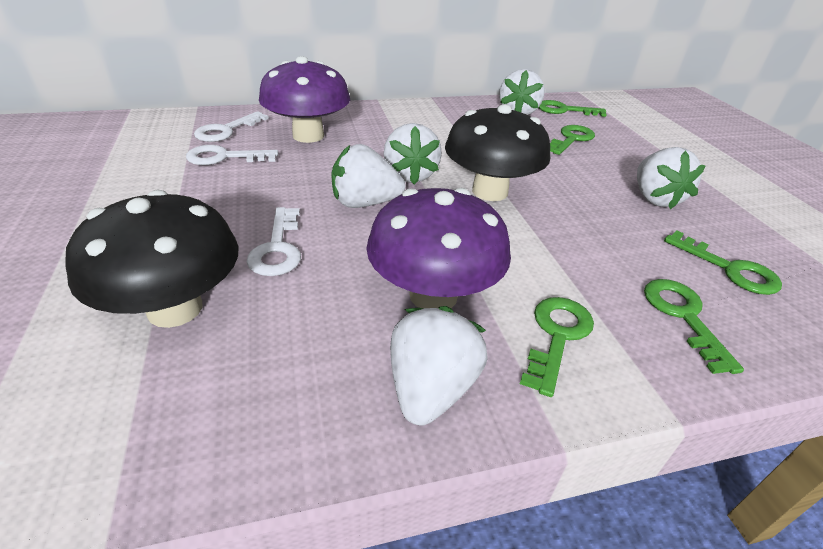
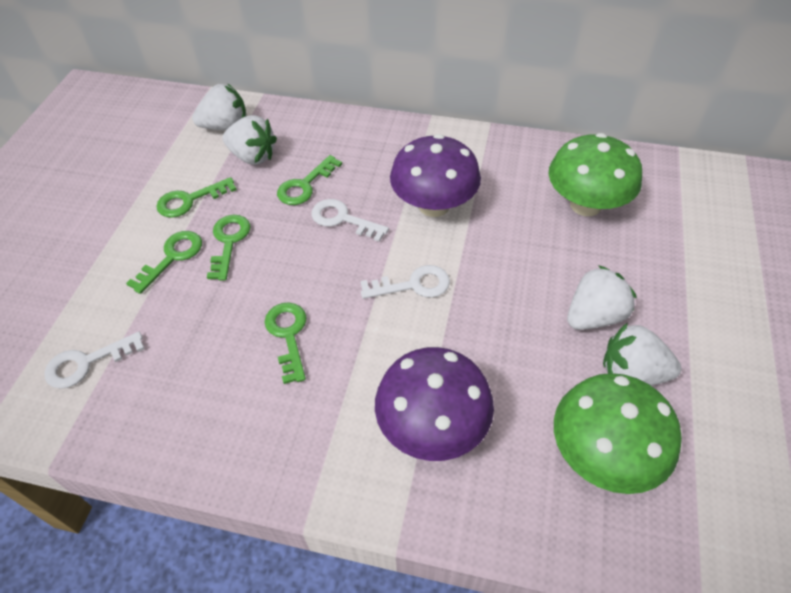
black mushroom: [65,189,238,328] [445,104,550,201] = 2 -> none = 0
green mushroom: none = 0 -> [548,133,642,216] [554,373,682,494] = 2
white strawberry: [331,144,406,208] [383,123,442,184] [390,306,488,425] [499,69,545,115] [637,147,706,209] = 5 -> [192,83,246,130] [223,115,277,165] [567,265,637,330] [603,323,681,386] = 4

